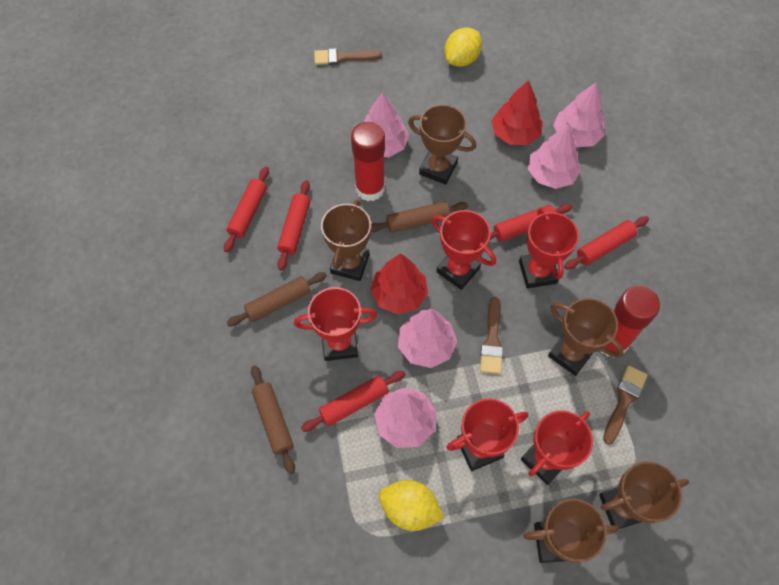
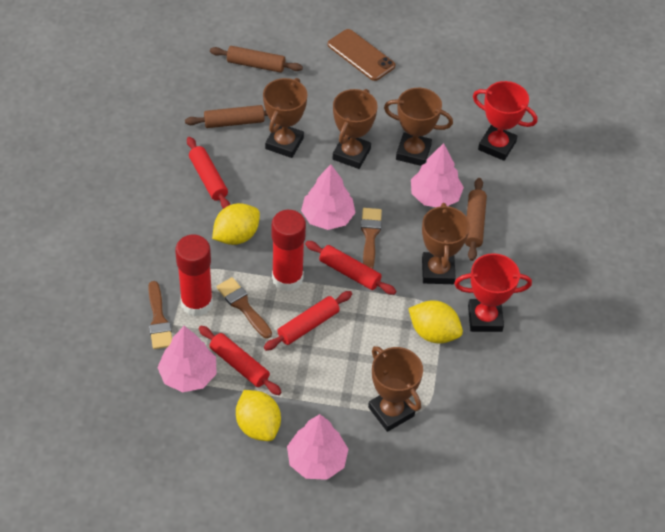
brown phone: none = 0 -> [328,29,396,81] = 1
pink tree: [364,92,409,157] [374,387,436,448] [398,309,457,368] [528,124,581,189] [553,83,605,147] = 5 -> [157,326,216,392] [287,414,348,480] [301,164,356,230] [411,143,464,207] = 4
red rolling pin: [224,167,269,252] [277,180,310,271] [301,371,405,432] [489,204,573,242] [564,216,649,270] = 5 -> [187,137,230,209] [199,326,282,395] [264,291,352,351] [305,241,396,295] = 4
red tree: [370,253,428,315] [491,80,543,145] = 2 -> none = 0
red trophy: [294,287,377,361] [432,210,496,290] [446,398,528,471] [519,207,579,288] [521,411,593,485] = 5 -> [454,253,532,332] [473,81,537,161] = 2
yellow lemon: [379,480,444,531] [444,27,482,67] = 2 -> [212,203,260,245] [236,390,281,441] [408,300,463,344] = 3

